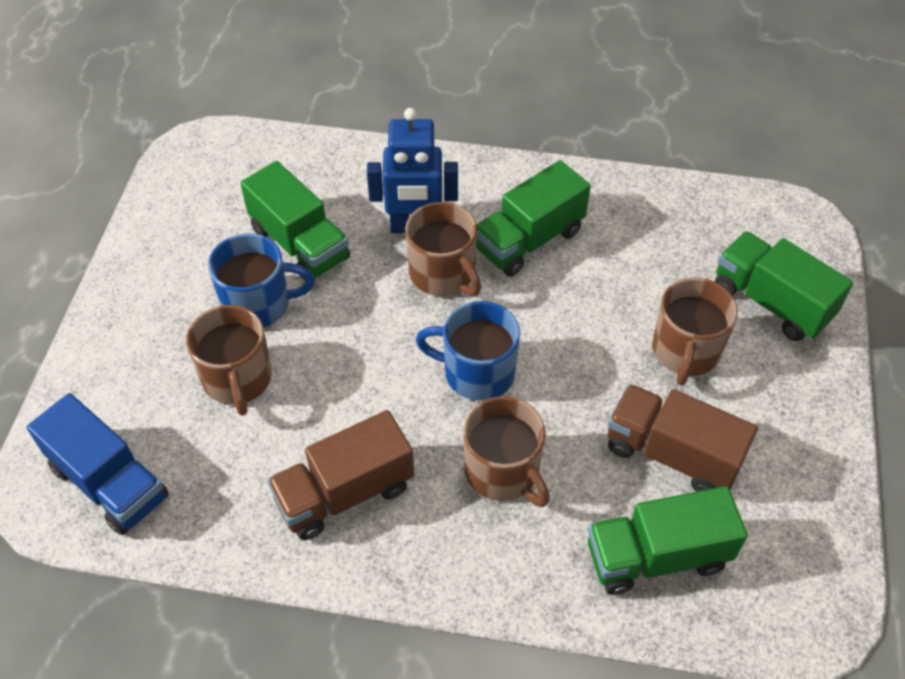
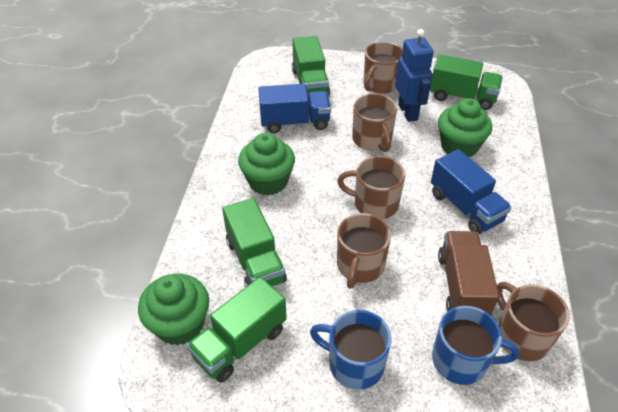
blue truck: [26,393,169,535] = 1 -> [258,84,331,133] [431,149,512,234] = 2
brown mug: [186,305,272,416] [405,202,481,296] [463,396,550,507] [652,277,738,386] = 4 -> [337,156,405,219] [337,213,391,289] [352,94,397,152] [364,42,403,94] [497,282,569,361] = 5
brown truck: [267,410,414,540] [607,384,758,492] = 2 -> [438,231,499,315] = 1
green cupcake: none = 0 -> [138,274,209,346] [238,133,295,195] [438,98,492,157] = 3

